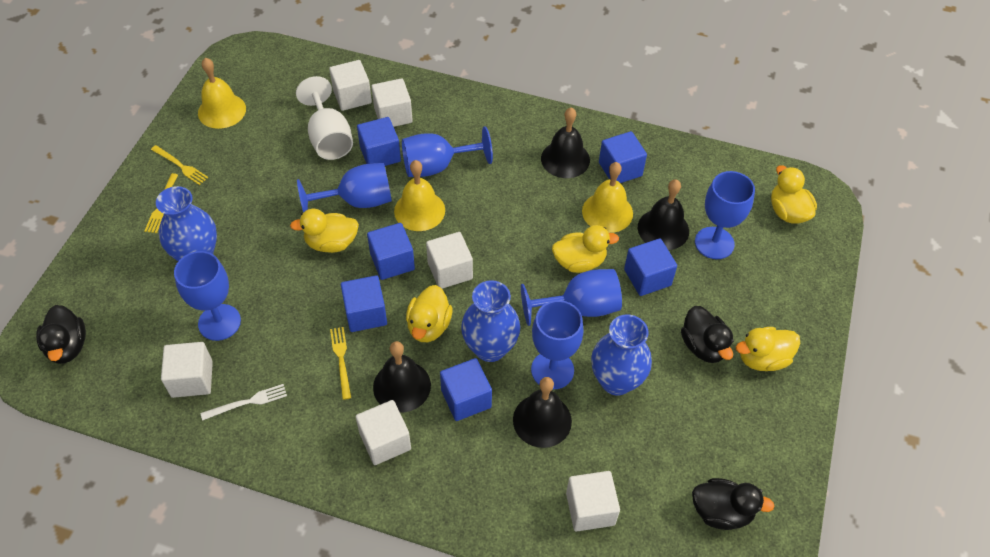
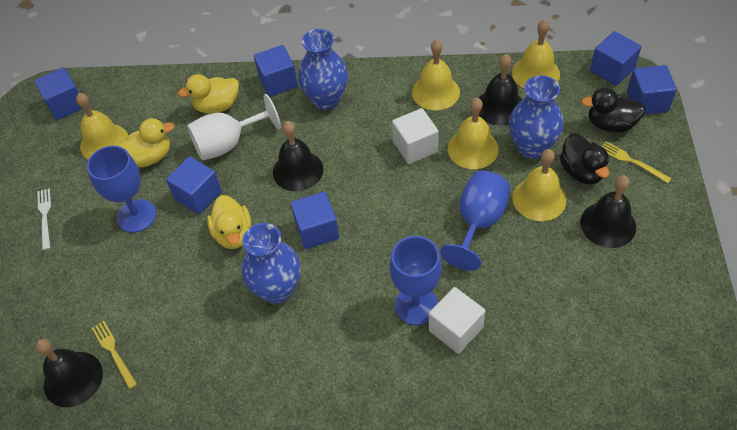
black duck: [36,305,86,364] [681,306,734,363] [692,478,775,530] = 3 -> [559,133,610,185] [581,88,646,133] = 2
blue goblet: [174,251,241,341] [297,163,392,212] [402,126,493,177] [521,269,622,326] [531,300,584,389] [695,171,755,259] = 6 -> [87,146,156,233] [390,236,442,325] [440,171,510,271] = 3
white cube: [161,342,213,398] [329,60,372,111] [356,400,411,465] [371,78,413,127] [426,232,473,289] [566,471,620,532] = 6 -> [392,108,439,164] [429,287,485,354] = 2
yellow bell: [198,58,246,129] [394,160,445,231] [582,162,633,233] = 3 -> [76,93,128,160] [412,39,460,110] [448,98,498,169] [512,20,560,89] [513,149,566,221] = 5
yellow duck: [290,209,359,253] [406,285,452,342] [552,225,619,273] [736,327,800,371] [771,165,817,224] = 5 -> [116,118,174,167] [178,74,239,114] [207,195,252,249] = 3
yellow fork: [144,173,178,233] [151,145,208,185] [330,327,351,400] = 3 -> [92,321,137,389] [601,141,672,183] = 2

